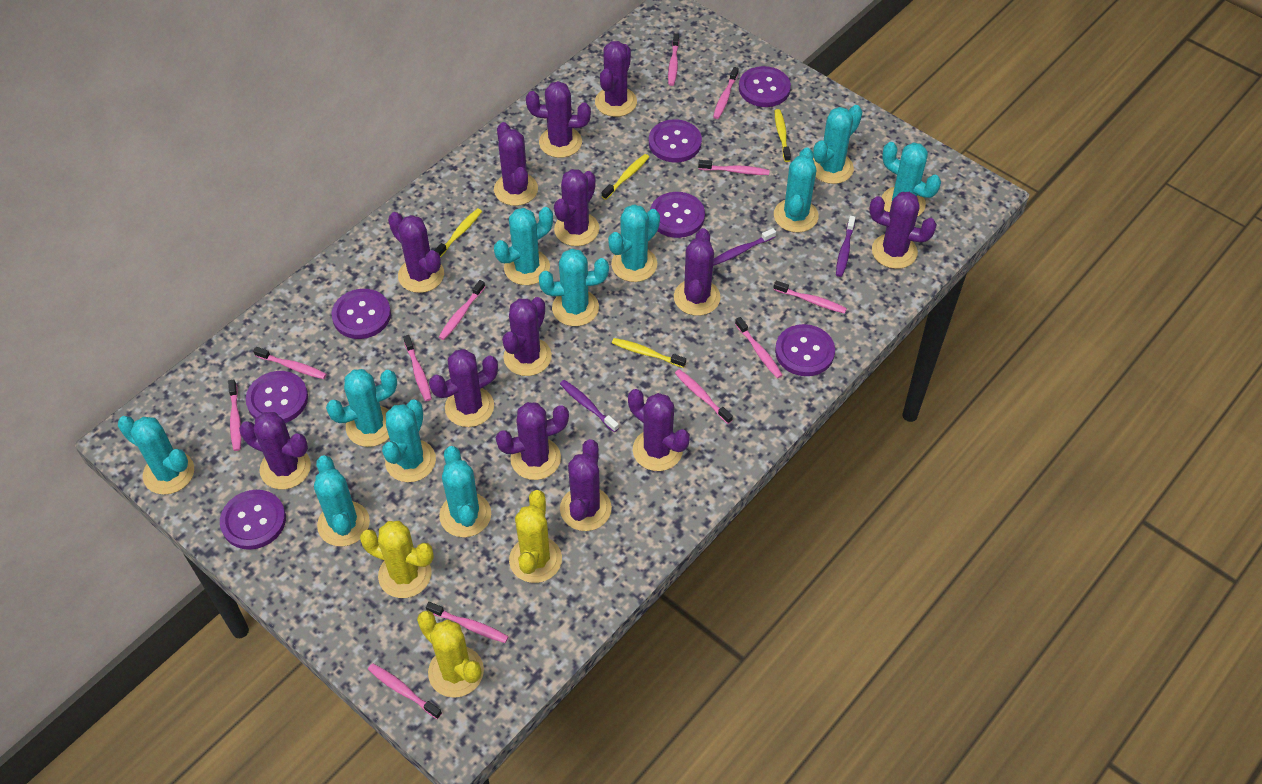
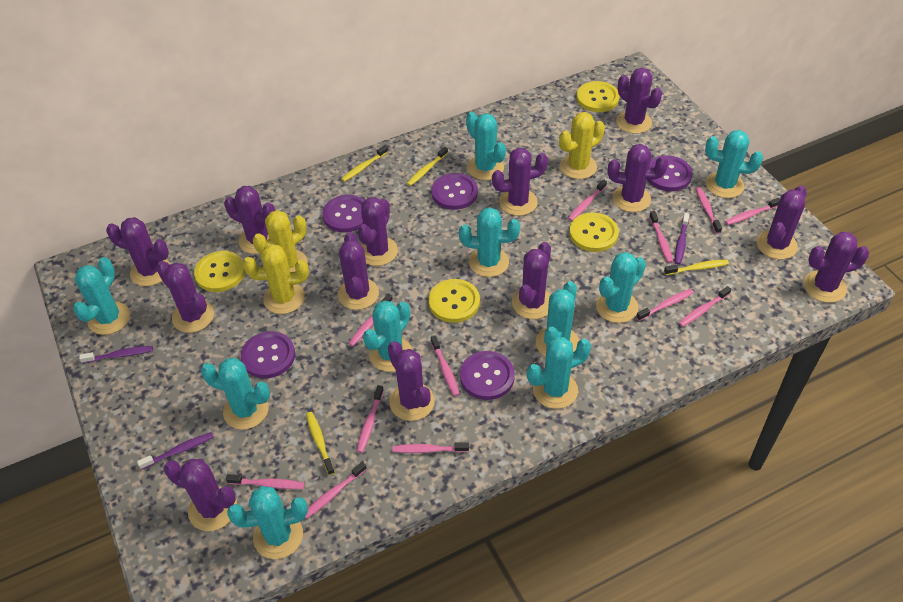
purple button: [220,490,286,550] [246,371,308,423] [332,289,391,339] [649,119,702,162] [650,192,705,238] [739,66,791,107] [775,324,835,376] = 7 -> [241,331,295,379] [322,195,365,232] [431,173,478,210] [460,351,515,400] [647,156,693,191] = 5
turquoise cactus: [118,416,194,495] [314,455,370,546] [326,369,397,447] [382,399,436,482] [439,446,491,537] [494,207,553,285] [539,249,609,326] [608,204,660,282] [774,147,819,233] [813,105,862,184] [881,142,941,217] = 11 -> [73,257,130,335] [201,358,270,430] [227,486,308,559] [363,301,412,372] [459,207,520,277] [466,112,506,180] [527,337,591,409] [536,281,579,357] [596,252,646,323] [705,130,763,198] = 10
yellow button: none = 0 -> [194,251,245,292] [429,279,480,323] [569,212,619,252] [576,81,620,112] = 4

